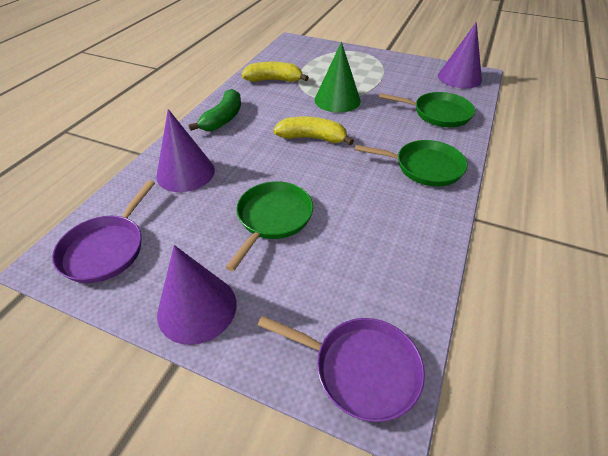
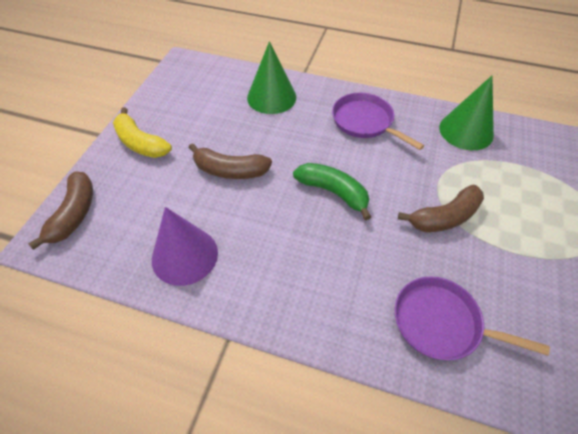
brown banana: none = 0 -> [28,171,93,250] [188,143,272,179] [398,185,484,232] = 3
green cone: [315,42,361,113] = 1 -> [247,41,296,114] [439,76,494,150] = 2
green pan: [226,181,313,271] [355,140,467,187] [379,92,475,127] = 3 -> none = 0
purple cone: [156,109,215,192] [157,245,237,345] [438,22,482,89] = 3 -> [152,207,218,286] = 1
yellow banana: [241,62,309,82] [273,117,354,145] = 2 -> [113,107,172,158] = 1

